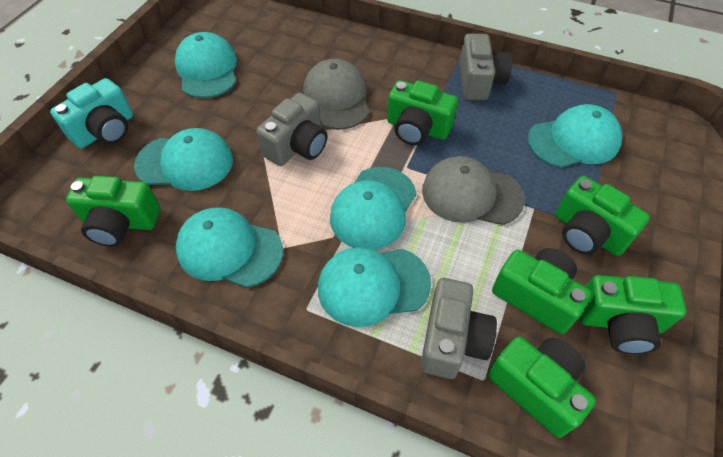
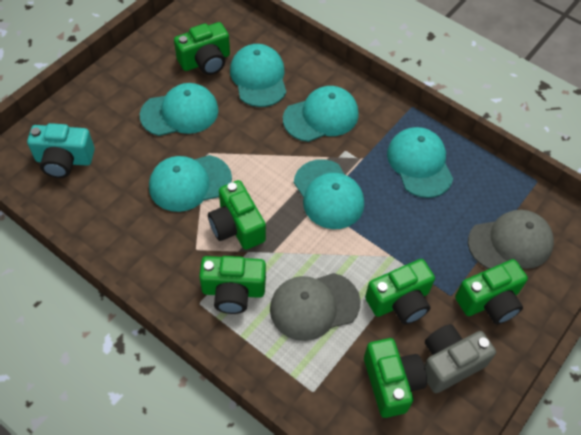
grey camera: [256,93,327,166] [420,278,497,379] [459,34,512,100] = 3 -> [424,324,496,393] = 1

